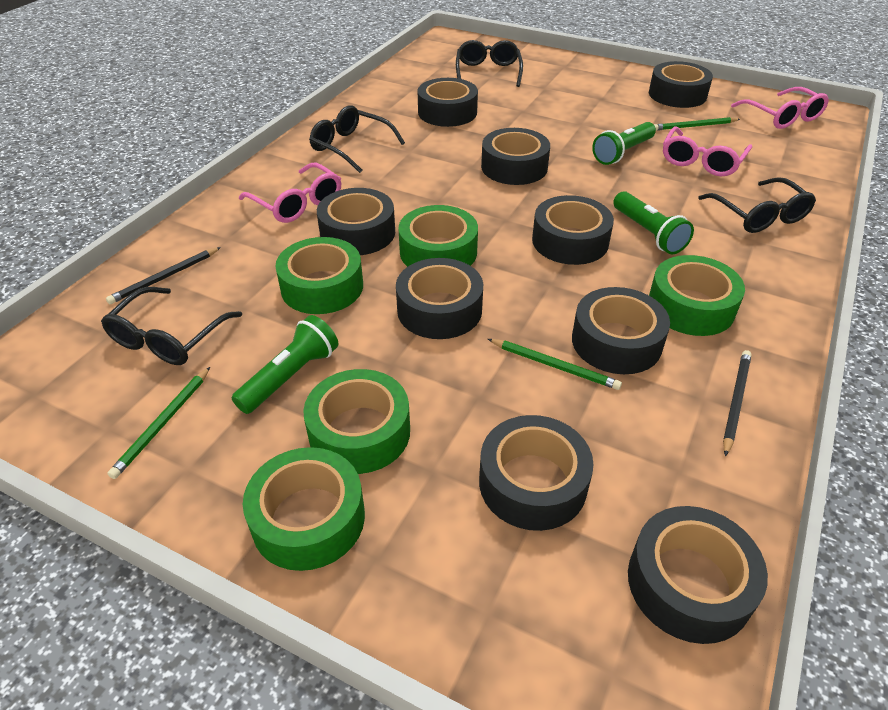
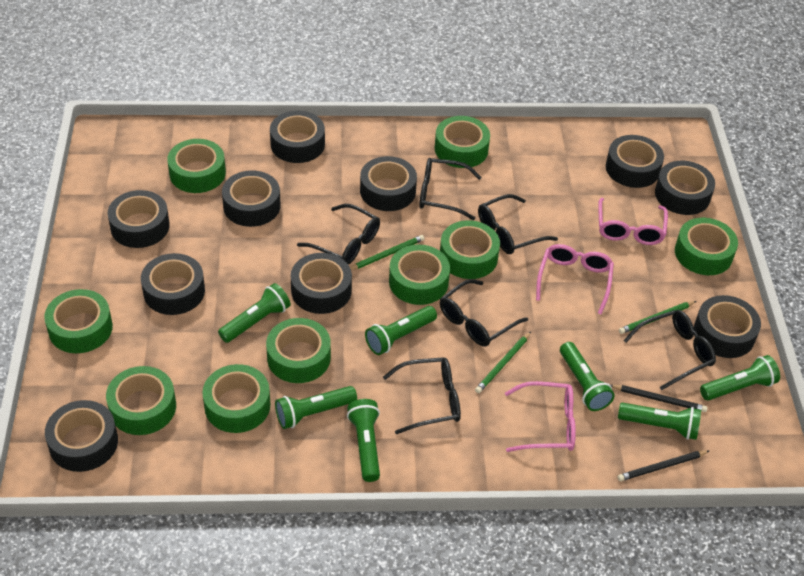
black glasses: [101,287,242,365] [309,105,405,173] [456,40,523,87] [698,177,816,233] = 4 -> [297,204,380,265] [383,357,461,434] [419,158,482,220] [440,279,528,347] [478,194,558,254] [623,310,716,390] = 6
black tape: [317,188,395,255] [396,258,483,339] [417,78,478,127] [479,415,594,531] [481,128,550,185] [532,195,614,265] [572,287,670,374] [628,506,768,644] [649,61,713,108] = 9 -> [45,400,118,472] [108,190,170,248] [141,253,205,315] [222,170,281,227] [270,111,325,163] [291,253,352,314] [360,156,417,211] [606,135,664,188] [655,161,715,215] [694,295,761,358] = 10
green flashlight: [232,315,338,414] [592,122,656,165] [613,191,694,254] = 3 -> [218,283,291,343] [275,386,357,429] [347,399,380,482] [365,306,437,355] [560,342,615,411] [618,403,701,440] [700,355,780,401] = 7
green tape: [243,447,365,571] [275,237,363,314] [303,369,410,474] [398,205,478,267] [649,255,745,336] = 5 -> [44,289,113,353] [106,366,176,435] [167,139,226,193] [202,364,270,433] [266,318,331,383] [389,244,450,305] [435,116,490,168] [440,220,500,279] [675,218,738,275] = 9

